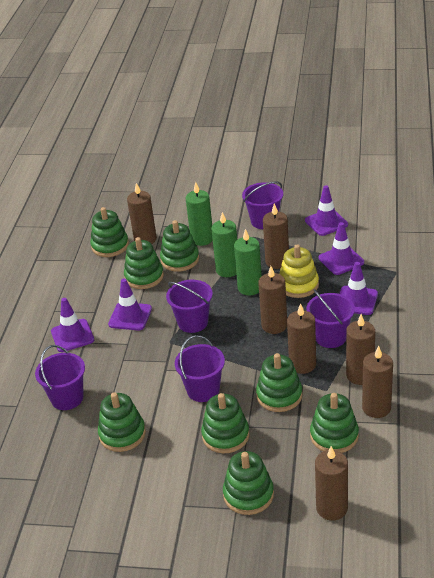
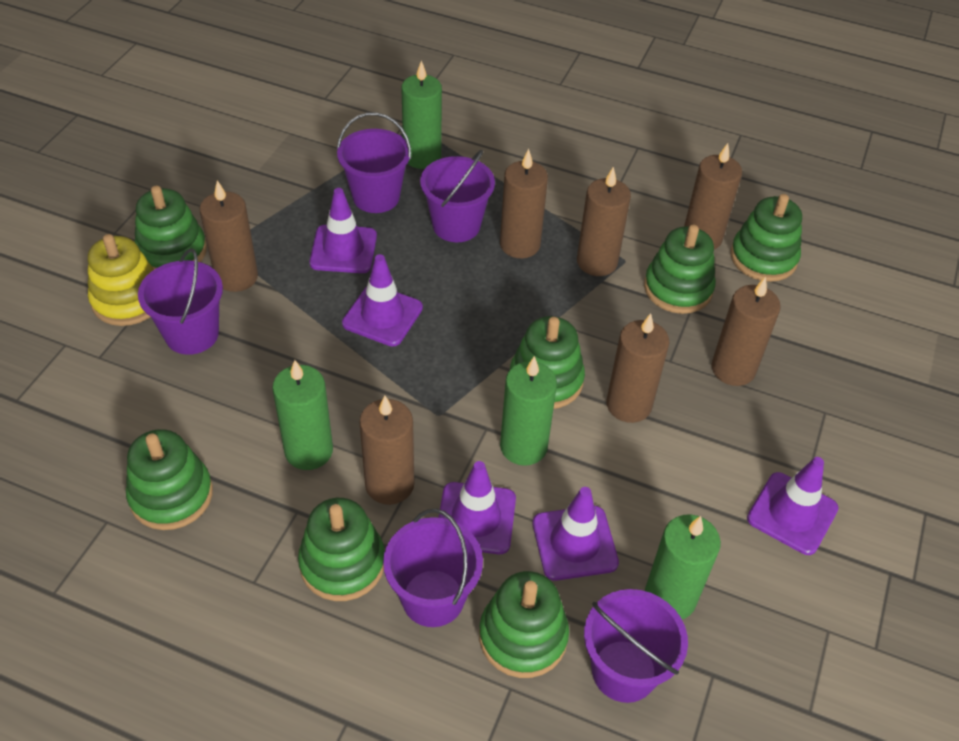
green candle: [186,182,213,246] [211,212,237,277] [234,229,262,296] = 3 -> [272,360,333,470] [401,60,442,169] [500,356,557,466] [645,514,721,619] = 4
green stacking toy: [90,207,129,257] [98,392,146,452] [124,237,164,289] [160,220,199,272] [201,393,249,453] [223,451,274,515] [256,353,303,412] [310,393,359,453] = 8 -> [126,429,213,530] [135,186,207,269] [298,498,385,601] [479,571,569,678] [510,316,585,409] [644,224,716,314] [730,194,802,282] = 7

